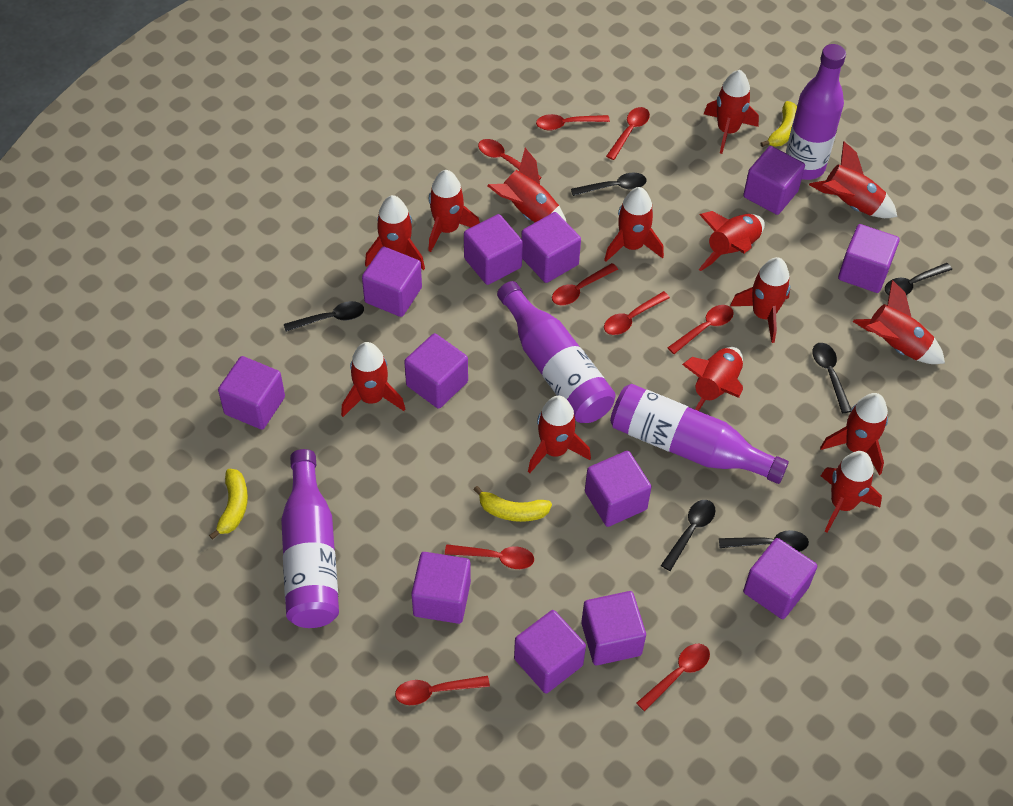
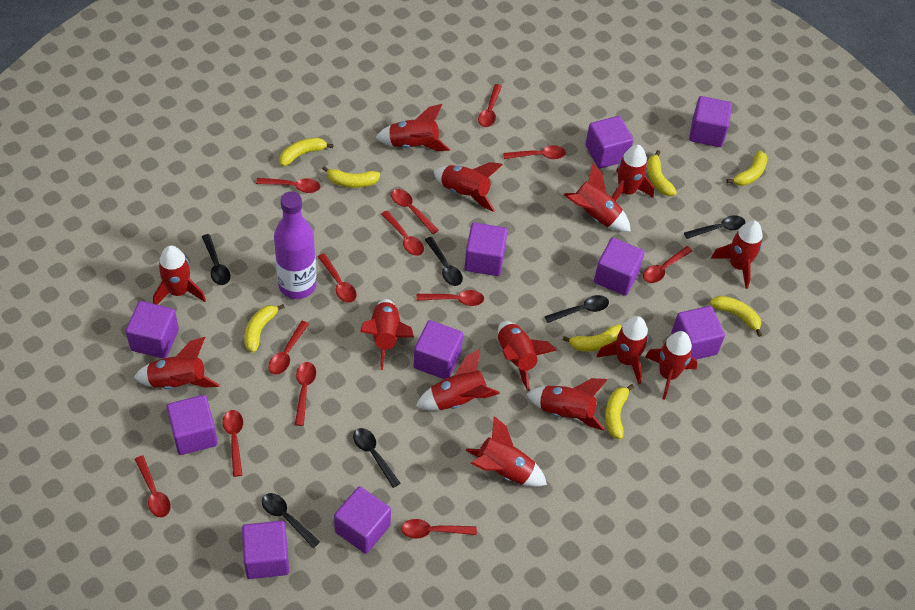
purple bottle: [281,449,339,628] [497,281,615,423] [610,384,789,484] [786,44,846,180] = 4 -> [274,192,316,299] = 1
purple cube: [218,356,285,430] [362,246,422,317] [404,333,468,409] [411,552,471,624] [464,214,523,285] [514,610,586,694] [521,212,581,283] [581,591,646,665] [585,451,651,527] [743,146,805,215] [743,538,817,619] [838,224,900,293] = 12 -> [126,301,179,359] [167,395,218,455] [242,521,289,579] [334,486,391,554] [413,320,463,379] [464,223,508,276] [585,116,634,169] [594,238,645,296] [671,306,725,360] [689,96,732,147] = 10
red spoon: [395,676,490,705] [445,544,534,569] [478,139,542,180] [536,114,610,130] [552,263,618,305] [604,291,670,335] [606,107,650,160] [637,644,710,711] [667,305,734,354] = 9 -> [135,455,171,517] [223,410,243,477] [256,178,320,193] [268,321,309,375] [295,362,316,426] [318,253,357,303] [381,211,424,256] [391,189,439,234] [401,519,477,539] [416,290,484,306] [478,84,502,127] [503,145,566,159] [643,246,692,283] = 13
yellow banana: [209,469,248,540] [473,486,552,522] [761,101,797,147] = 3 -> [244,304,285,353] [279,138,333,166] [322,166,380,188] [563,324,622,351] [605,384,634,439] [647,150,677,196] [710,296,762,337] [726,151,767,186] = 8

